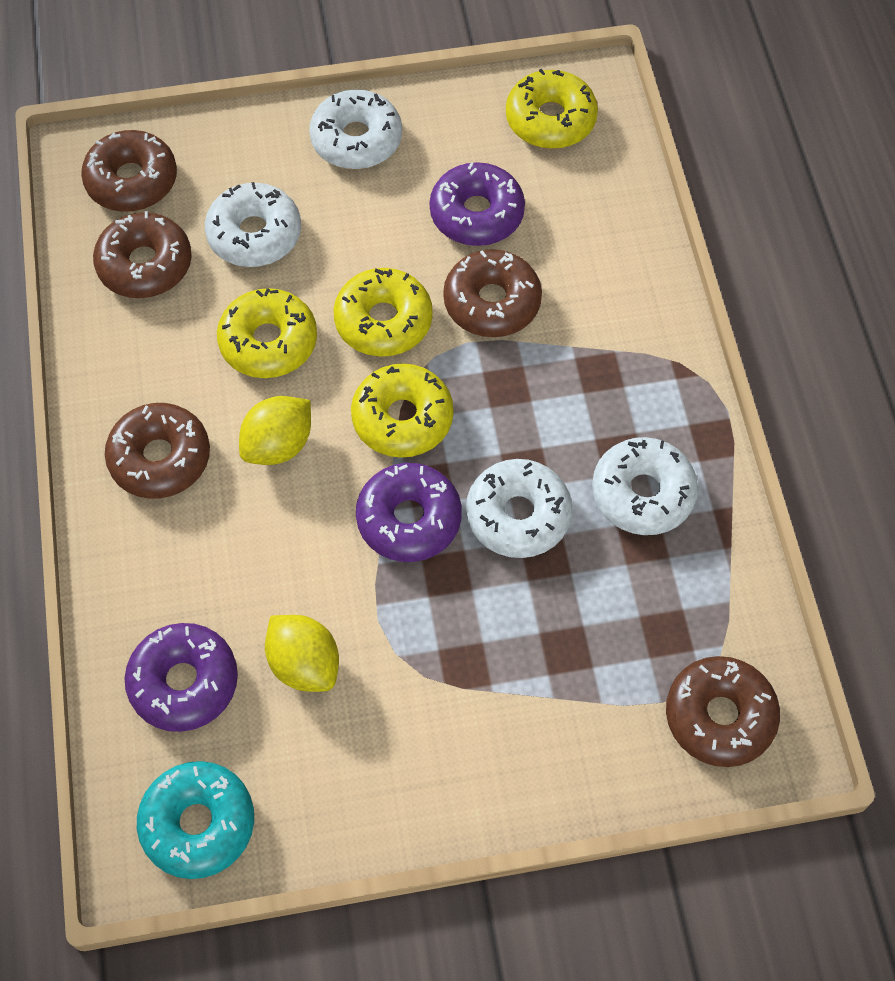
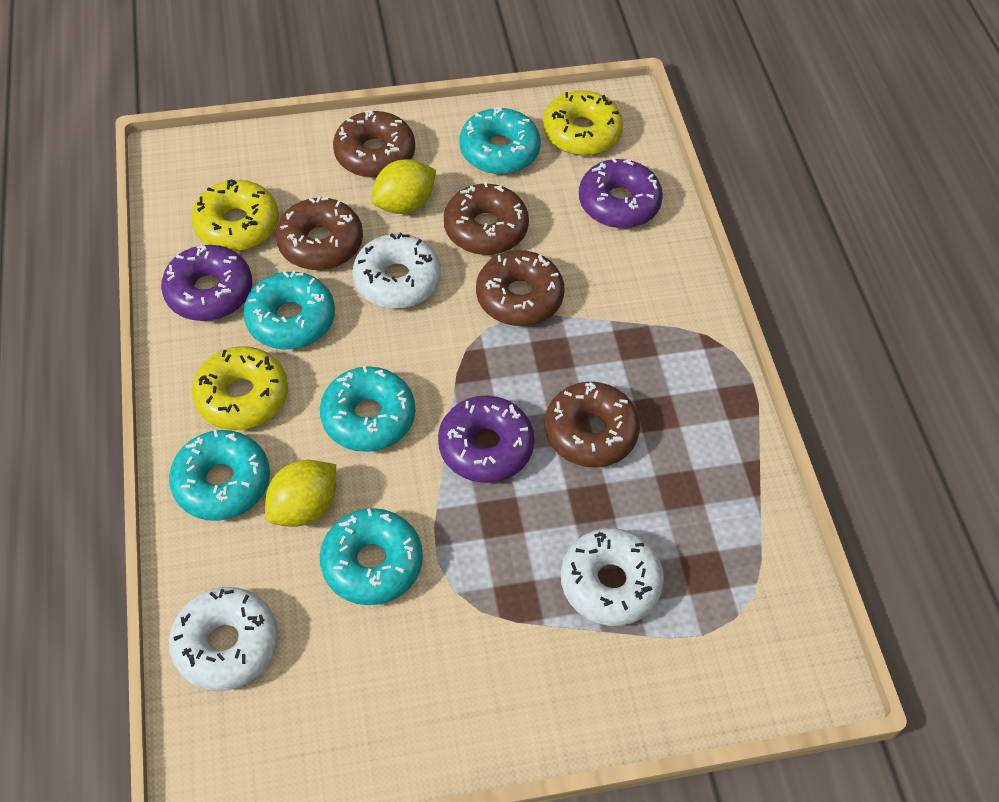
turquoise donut: [137,761,254,879] = 1 -> [169,430,270,521] [243,271,335,349] [320,366,415,452] [320,508,423,605] [460,107,541,174] = 5
white donut: [205,182,301,267] [309,90,402,169] [466,459,572,558] [592,437,698,535] = 4 -> [169,587,278,691] [353,233,441,309] [561,528,664,626] = 3
yellow donut: [217,288,317,378] [333,268,433,357] [351,363,454,458] [506,69,598,149] = 4 -> [191,179,279,251] [192,346,288,430] [543,90,623,156] = 3

